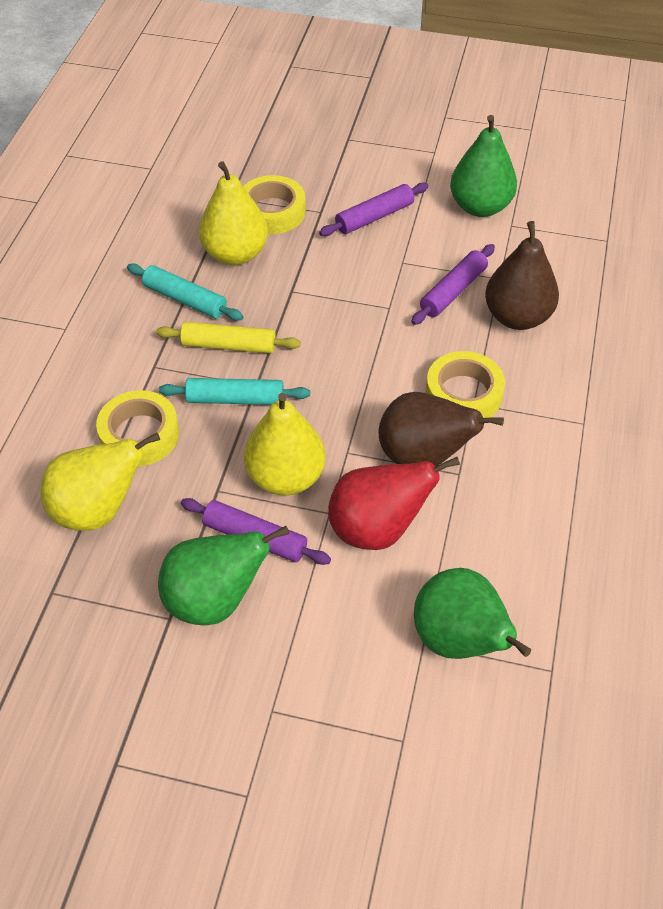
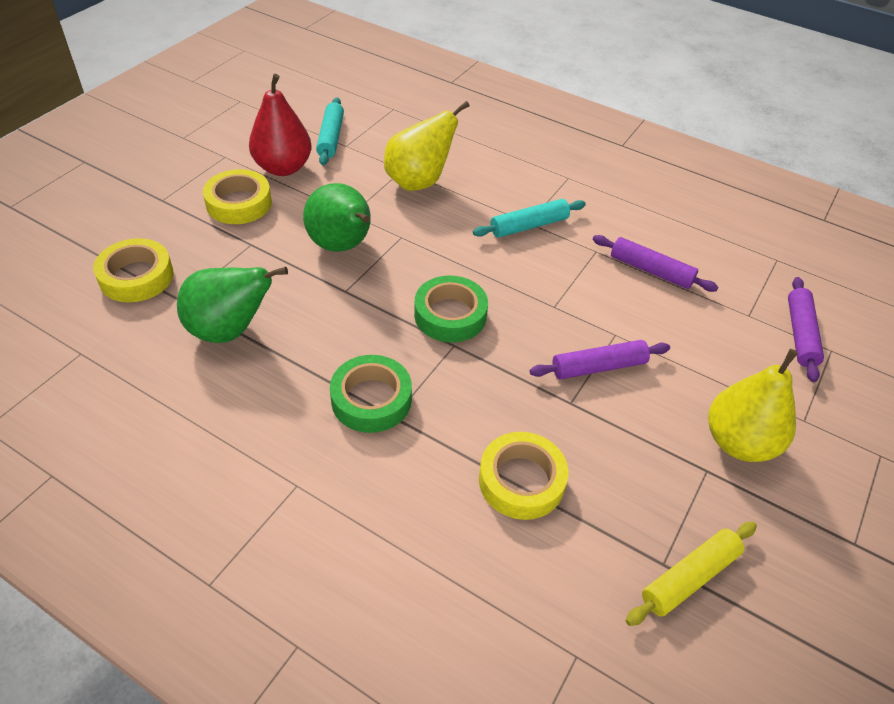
brown pear: [379,392,504,467] [485,221,559,330] = 2 -> none = 0
green pear: [158,526,289,625] [414,568,531,659] [450,115,517,217] = 3 -> [177,267,288,343] [303,183,371,252] = 2
green tape: none = 0 -> [330,355,412,433] [414,275,488,342] = 2
yellow pear: [40,433,160,531] [199,161,268,265] [244,393,326,496] = 3 -> [384,101,469,191] [708,349,798,462] = 2

